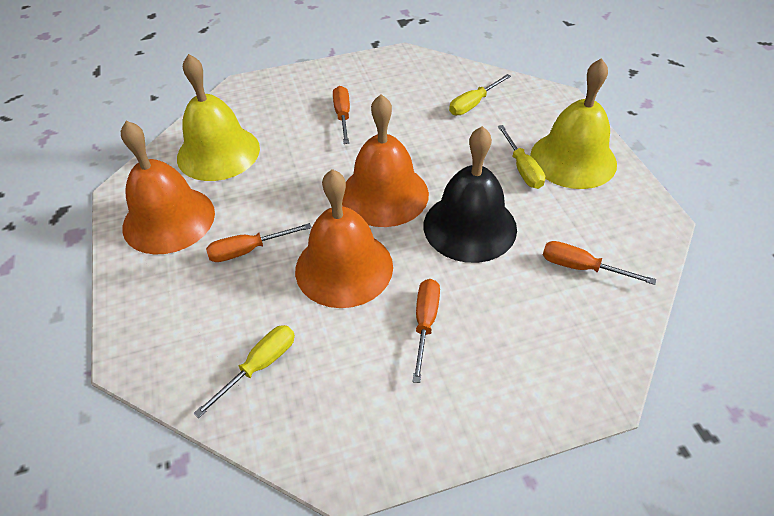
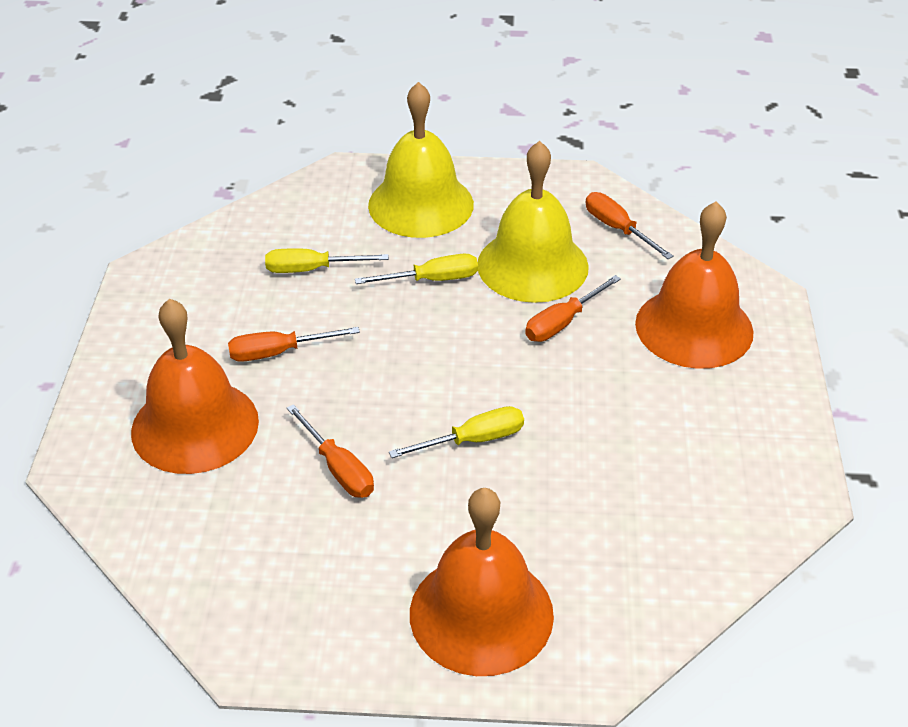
black bell: [424,126,517,263] = 1 -> none = 0

